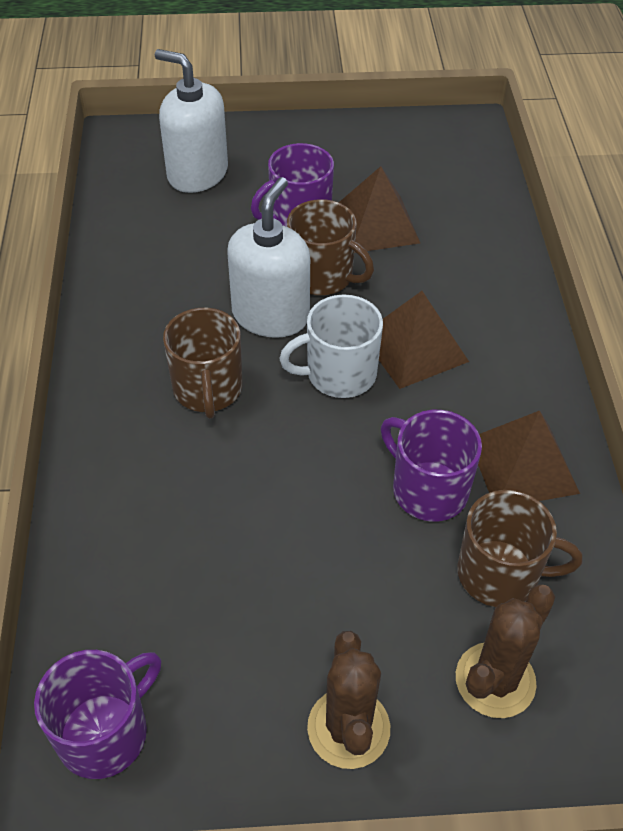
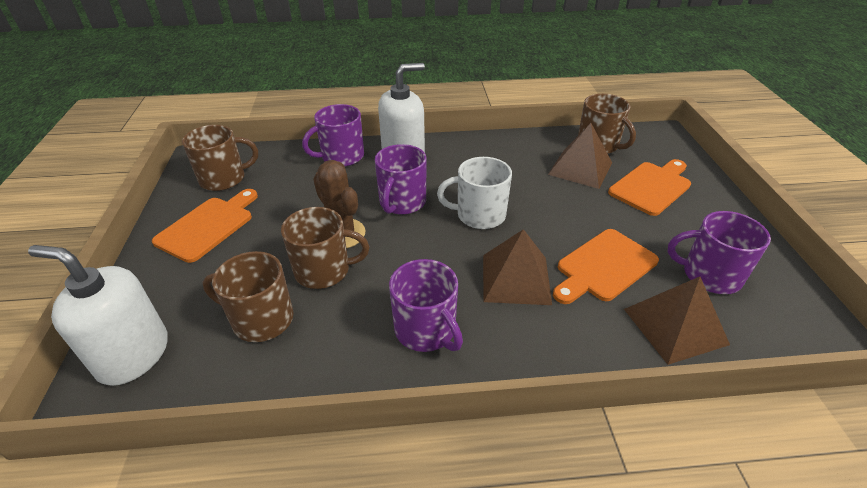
brown cactus: [307,631,390,769] [456,584,555,718] = 2 -> [313,160,366,248] = 1
brown mug: [163,308,242,419] [287,199,374,295] [457,490,582,607] = 3 -> [182,125,258,191] [203,251,294,342] [281,207,369,289] [578,94,636,154] = 4
orange cutting board: none = 0 -> [152,189,258,263] [553,229,659,304] [608,159,691,216] = 3
purple mug: [34,650,161,779] [251,143,334,227] [381,410,482,522] = 3 -> [302,104,364,166] [375,144,427,215] [389,259,463,352] [668,211,771,294] = 4

